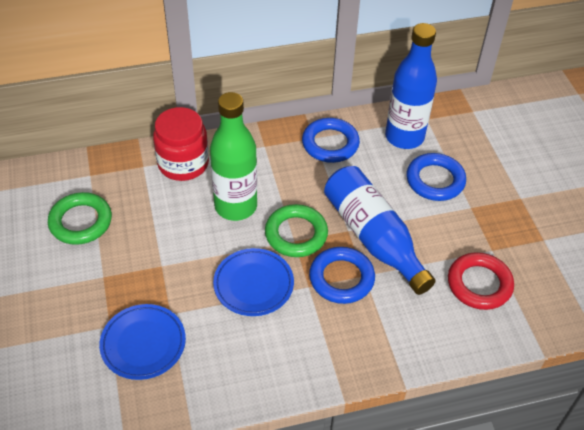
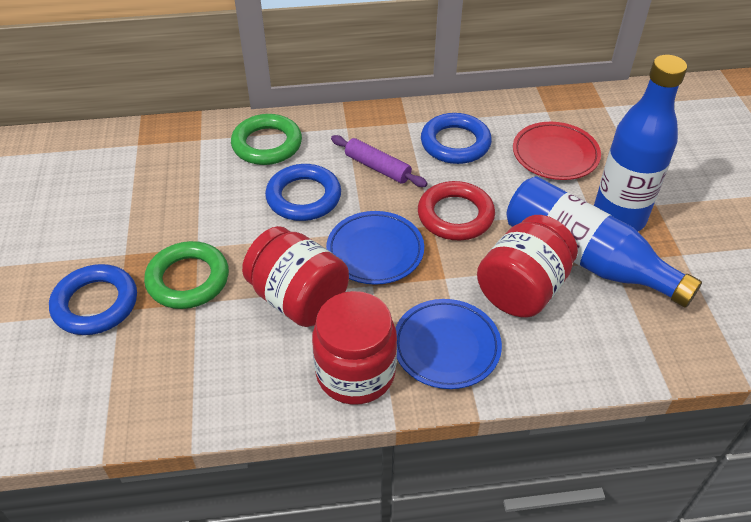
green bottle: [210,92,257,221] = 1 -> none = 0
purple rolling pin: none = 0 -> [331,135,427,187] = 1
red jar: [153,107,209,181] = 1 -> [242,226,349,327] [312,291,397,405] [477,215,578,317] = 3
red plate: none = 0 -> [513,122,601,180] = 1

